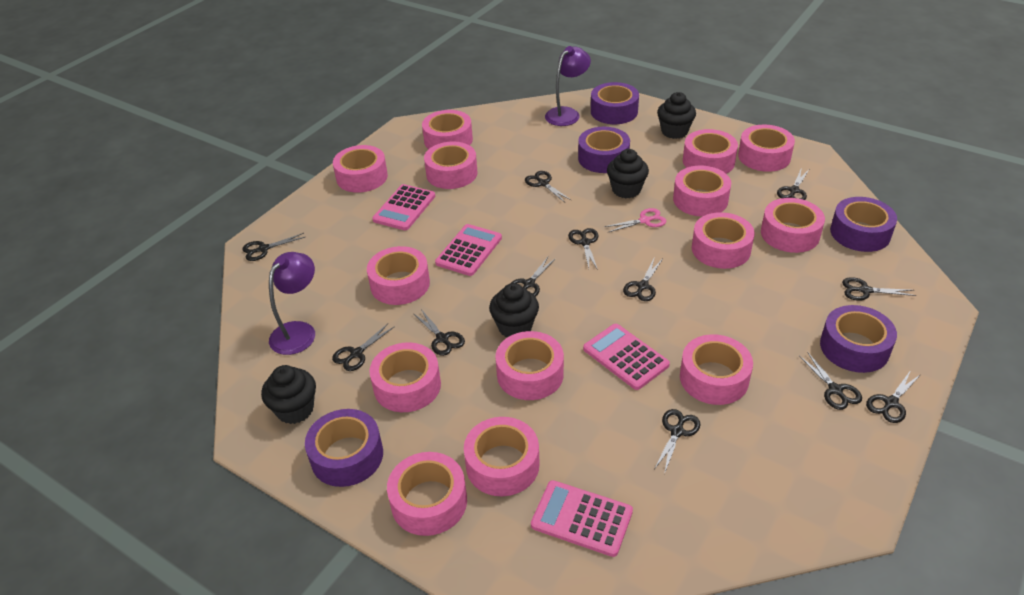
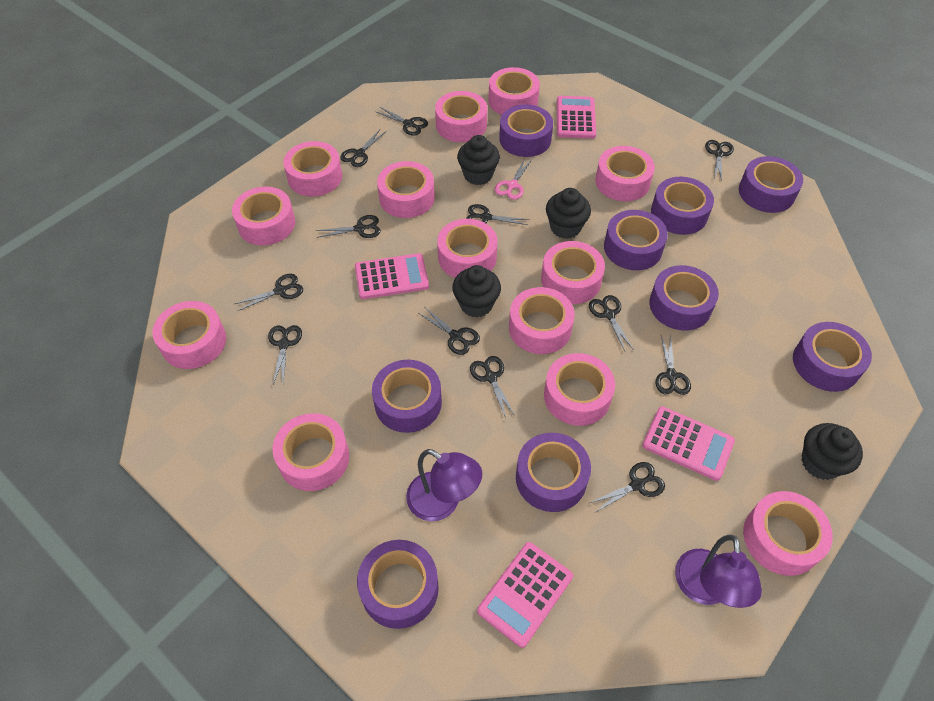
pink tape: [333,145,388,193] [367,246,430,305] [370,342,441,412] [387,452,467,536] [422,110,473,149] [424,142,477,189] [464,417,540,496] [495,331,564,400] [673,166,731,217] [680,334,753,405] [683,129,738,174] [692,212,755,269] [738,124,795,172] [761,198,825,253] = 14 -> [152,301,226,369] [232,187,295,245] [273,413,349,491] [283,141,342,197] [377,161,435,218] [435,91,487,142] [437,219,498,278] [488,67,540,115] [509,287,575,354] [541,241,605,304] [544,353,615,426] [595,146,655,201] [743,491,833,576] = 13
purple tape: [305,409,383,487] [578,127,630,173] [591,82,639,124] [820,305,897,373] [830,197,897,252] = 5 -> [357,540,439,629] [372,360,442,433] [499,104,553,157] [516,433,591,512] [604,210,668,270] [649,265,719,331] [651,177,714,235] [739,156,803,213] [793,322,872,392] = 9

